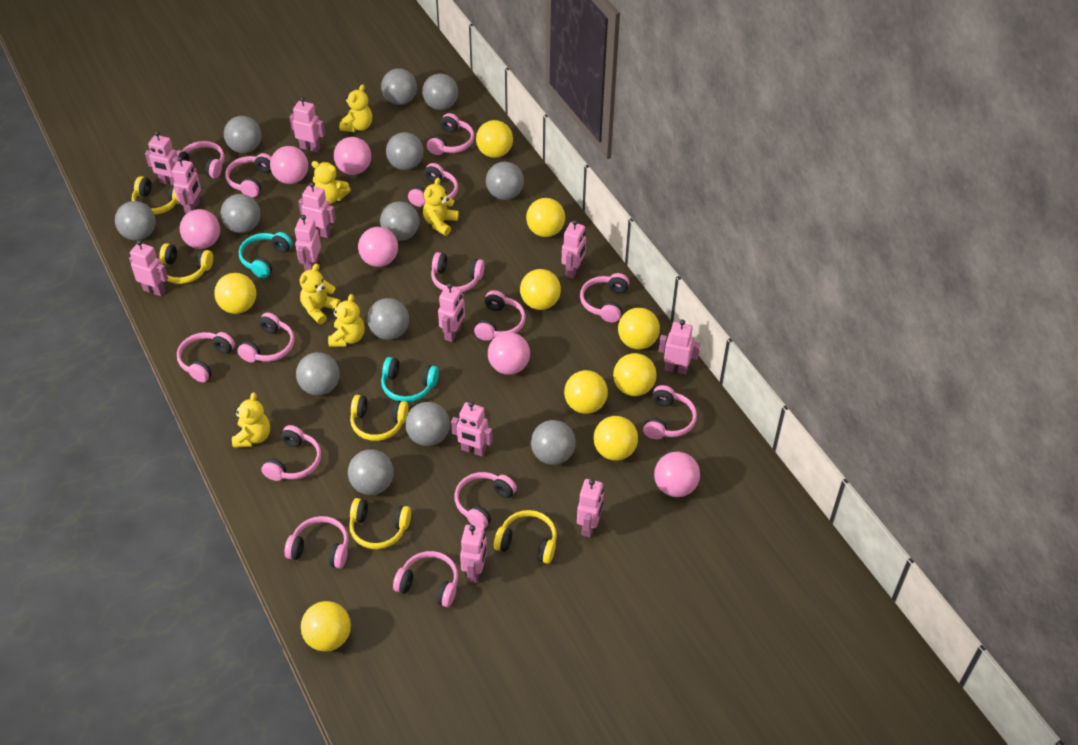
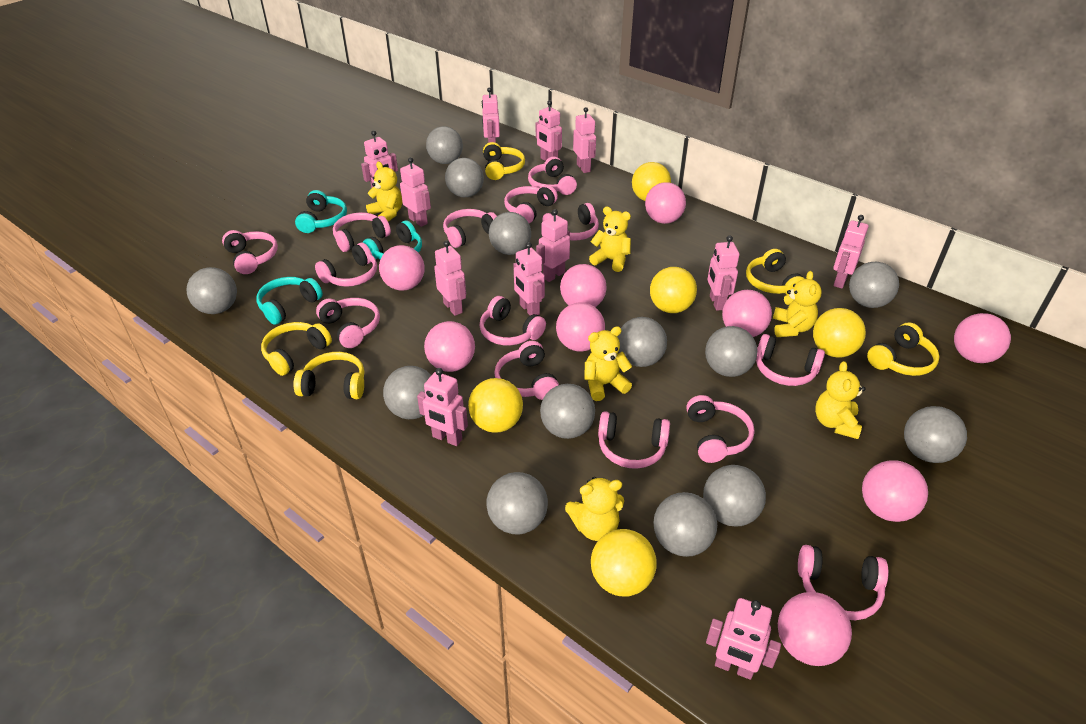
pink ball: [180,209,220,249] [270,146,308,184] [334,137,371,175] [358,227,398,267] [488,332,530,375] [654,452,700,497] = 6 -> [379,245,425,291] [424,321,475,372] [556,302,605,352] [560,264,607,307] [645,182,686,224] [722,290,772,337] [778,592,852,666] [862,460,928,522] [954,313,1011,363] = 9
turquoise headphones: [239,232,293,278] [381,357,439,402] = 2 -> [256,277,323,325] [295,190,347,233] [363,221,422,259] = 3
yellow ball: [214,273,256,314] [301,601,351,652] [476,120,513,158] [520,269,561,310] [526,198,565,237] [564,370,608,414] [594,416,638,461] [613,353,657,396] [618,308,660,349] = 9 -> [468,378,523,433] [591,529,656,596] [632,162,671,201] [650,267,697,313] [813,308,866,358] = 5

